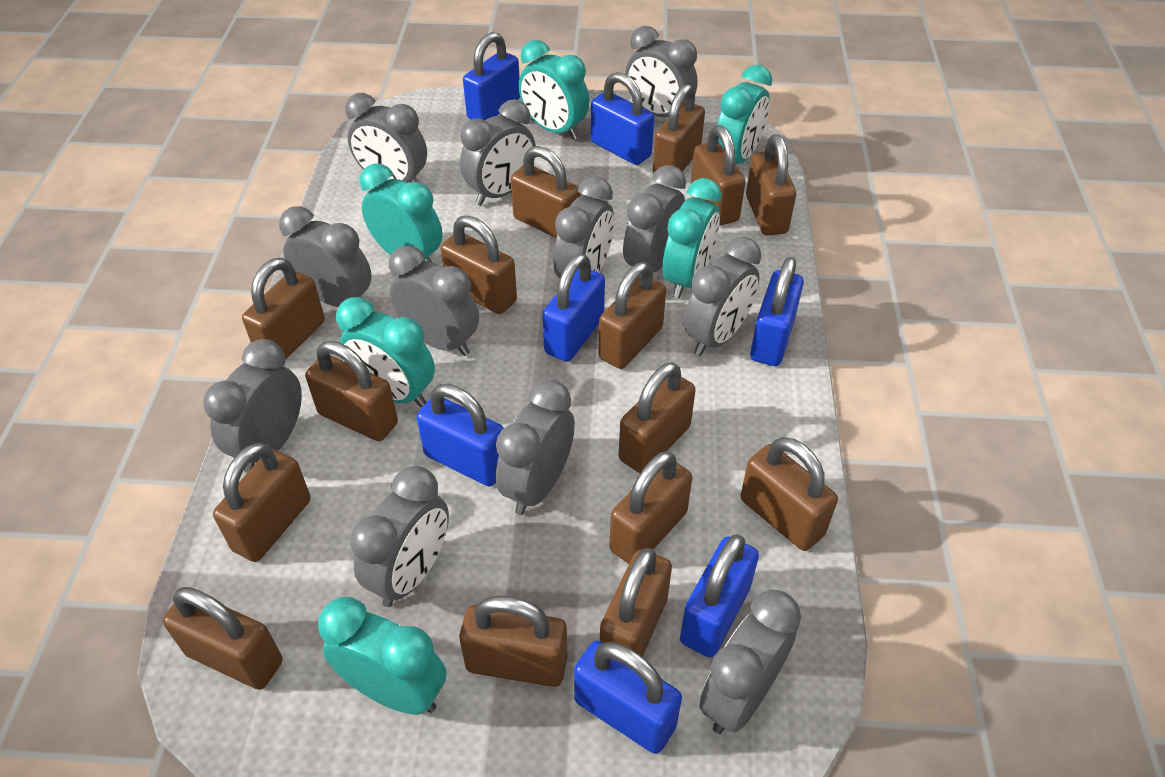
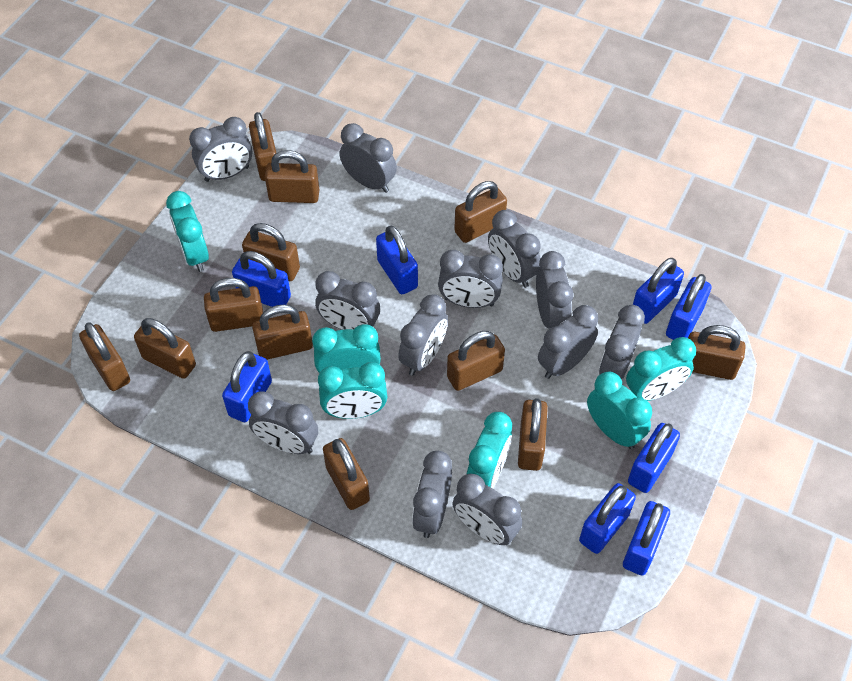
blue padlock: [416,384,504,487] [463,32,520,120] [543,254,605,362] [574,641,682,754] [591,72,654,165] [680,534,759,657] [750,257,804,366] = 7 -> [222,352,272,422] [232,251,291,307] [376,226,418,294] [579,483,636,554] [623,501,670,576] [628,423,680,493] [633,258,684,324] [666,274,712,340] = 8
brown padlock: [163,587,282,690] [213,443,311,562] [242,258,325,360] [305,341,398,441] [441,215,517,314] [459,596,568,687] [511,146,580,238] [599,262,666,369] [600,548,672,657] [609,451,692,564] [619,362,696,473] [653,84,705,173] [690,125,746,226] [741,437,838,551] [746,134,796,236] = 15 -> [79,322,130,391] [134,318,196,379] [204,278,263,332] [242,223,300,281] [249,112,276,181] [252,304,313,360] [265,150,319,203] [323,438,370,510] [447,331,505,391] [454,181,507,243] [518,398,548,471] [688,325,746,380] = 12

